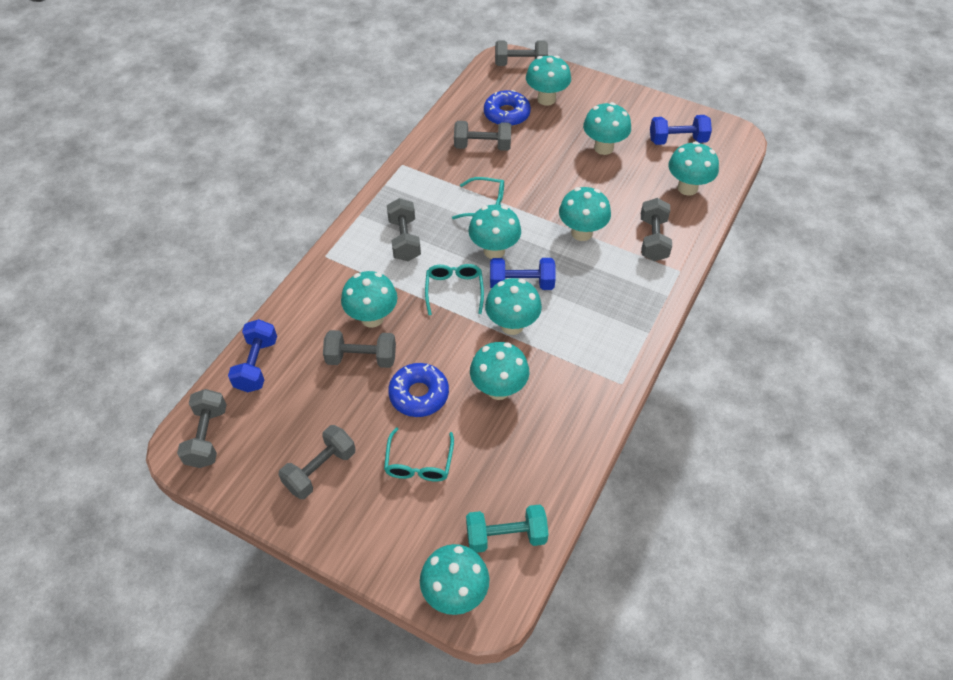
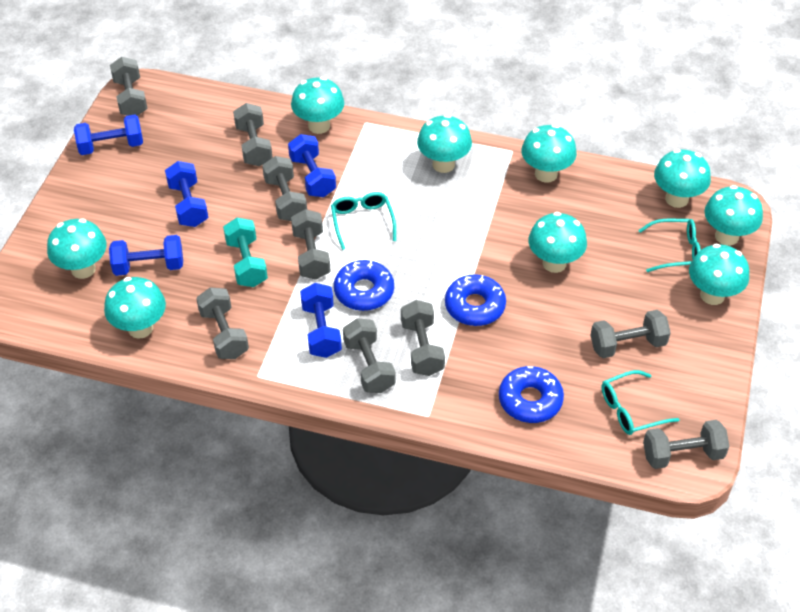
blue donut: [388,363,449,417] [484,90,531,126] = 2 -> [334,260,394,311] [445,274,506,326] [499,366,564,423] = 3
blue dumbbell: [228,319,277,392] [490,258,556,290] [650,115,712,145] = 3 -> [74,115,143,155] [109,235,183,276] [165,161,208,227] [288,134,336,197] [300,283,342,358] = 5
grey dumbbell: [177,389,227,468] [278,425,356,499] [323,330,396,368] [387,198,421,261] [454,121,512,151] [495,41,548,66] [641,198,672,261] = 7 -> [110,57,148,116] [196,287,249,359] [233,103,273,166] [262,156,307,221] [291,209,331,280] [343,318,396,393] [401,300,445,376] [590,310,671,358] [643,420,729,469] = 9

